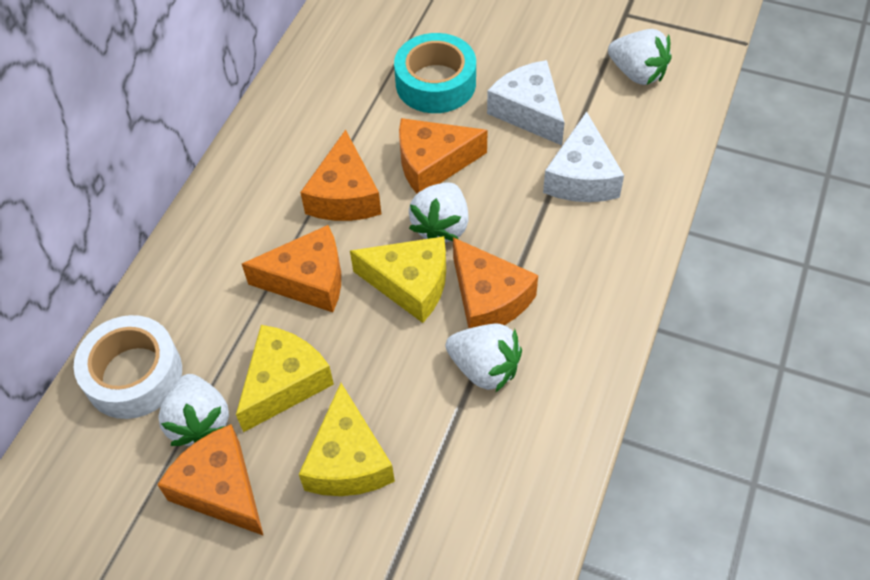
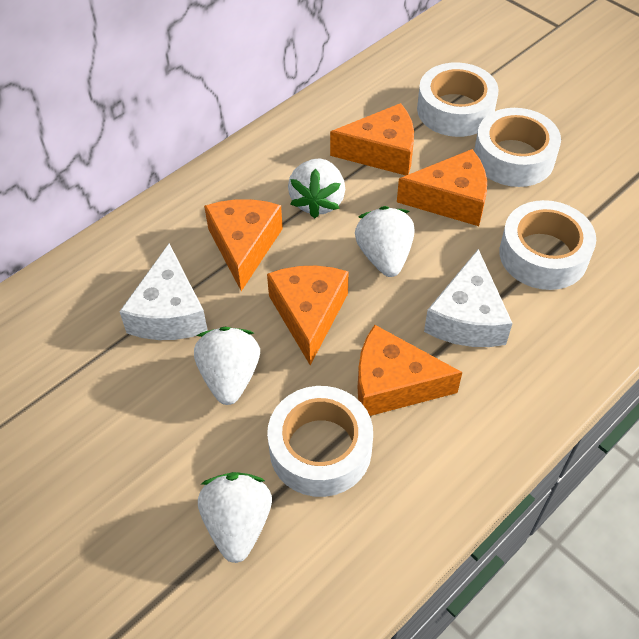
turquoise tape: [394,33,476,113] = 1 -> none = 0
white tape: [74,315,182,419] = 1 -> [267,386,373,497] [417,62,499,137] [474,108,561,187] [499,200,596,290] = 4
yellow cheese: [236,325,334,432] [299,383,395,496] [350,236,446,323] = 3 -> none = 0

